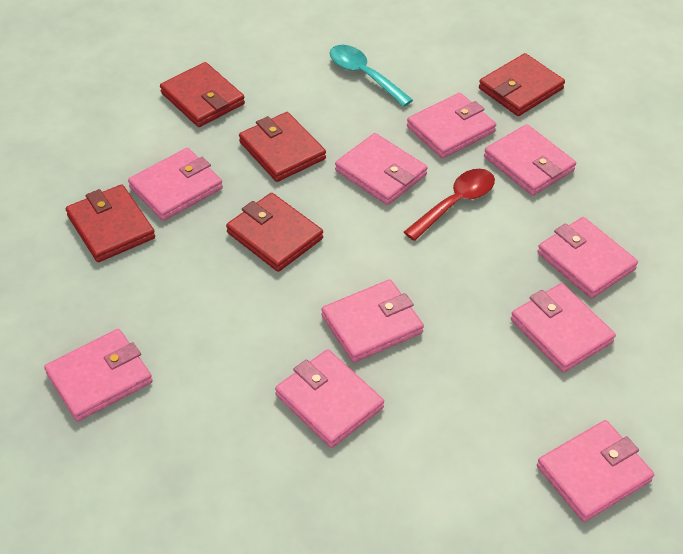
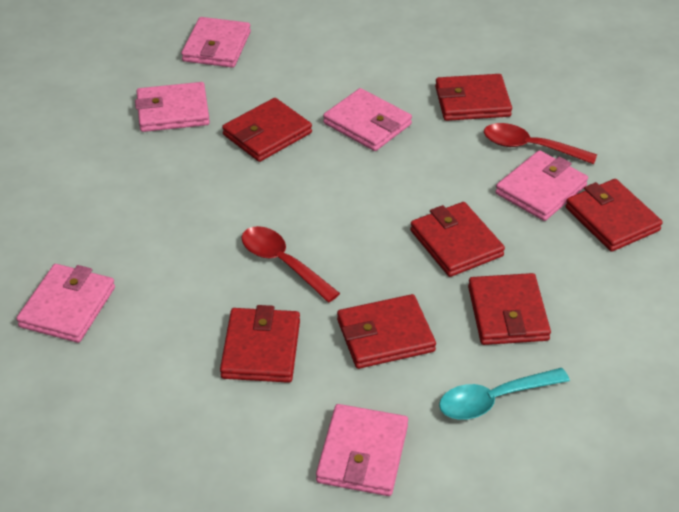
pink wallet: [44,329,153,421] [128,148,223,221] [275,349,384,448] [321,279,424,363] [335,133,428,205] [407,93,496,159] [484,124,576,196] [511,283,616,373] [537,217,638,299] [537,420,654,522] = 10 -> [16,264,115,343] [135,82,210,132] [181,17,251,68] [316,404,408,496] [323,88,412,151] [495,150,588,221] = 6
red spoon: [404,169,495,241] = 1 -> [241,226,340,302] [484,123,597,164] = 2
red wallet: [66,184,155,262] [160,62,245,127] [226,193,323,272] [239,112,326,182] [479,53,565,116] = 5 -> [220,305,300,383] [222,98,312,162] [337,294,436,369] [410,202,505,277] [435,74,512,121] [468,273,551,345] [565,179,663,252] = 7

